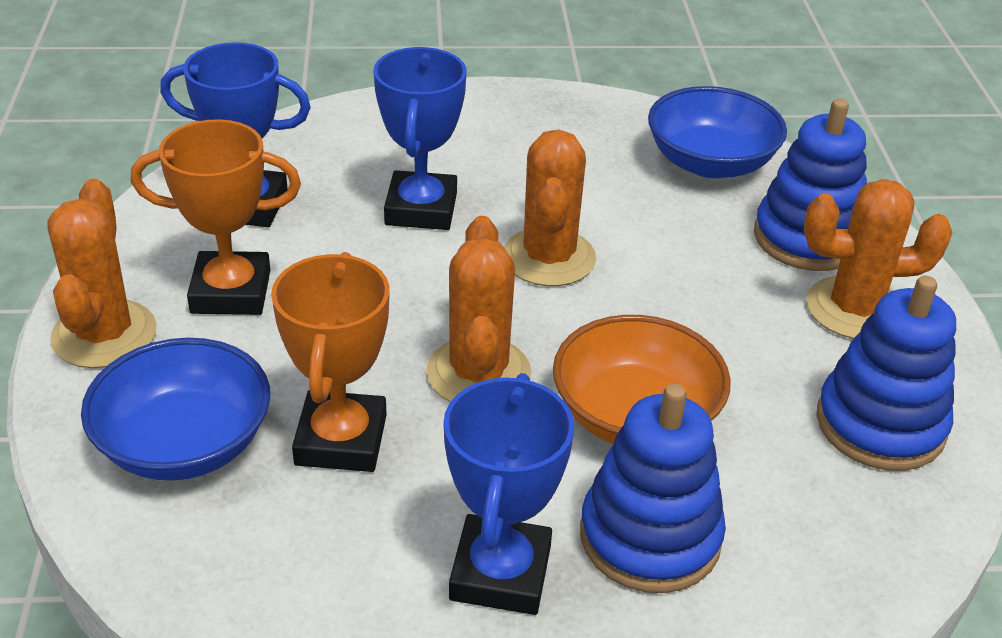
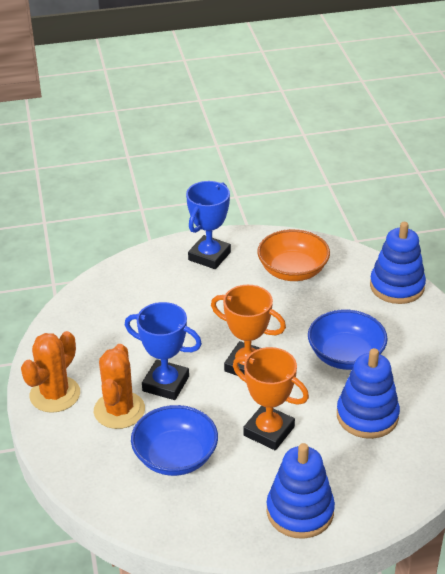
blue trophy: [160,42,311,227] [373,47,467,230] [443,373,574,615] = 3 -> [125,302,202,400] [186,181,231,269] = 2
orange cactus: [47,179,157,368] [426,216,531,402] [504,130,596,286] [804,179,953,339] = 4 -> [21,331,80,413] [94,344,145,429] = 2

